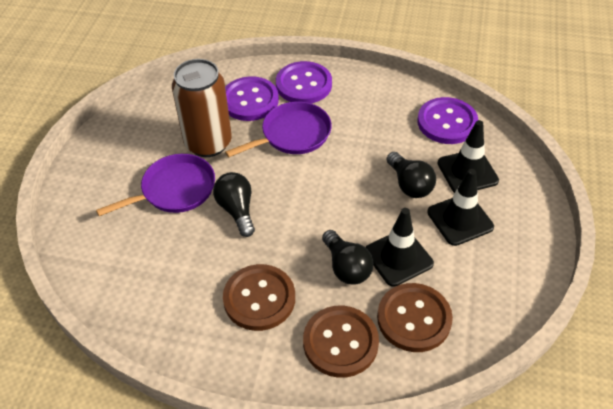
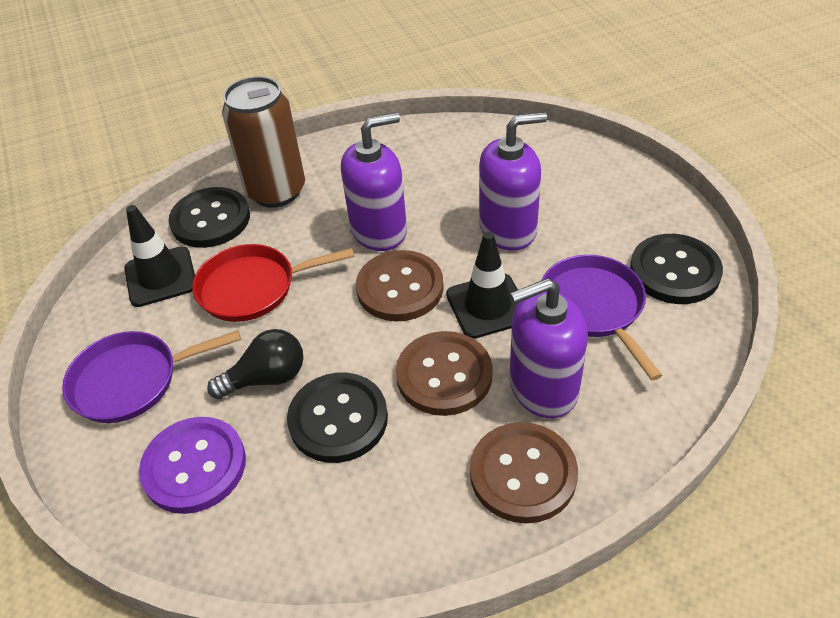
black button: none = 0 -> [169,187,250,248] [287,373,388,463] [630,234,723,304] = 3
black light bulb: [213,172,255,237] [322,230,374,285] [386,152,436,198] = 3 -> [207,329,303,399] = 1
black traffic cone: [365,208,434,287] [427,169,494,246] [438,120,499,193] = 3 -> [124,205,195,307] [446,231,518,339] = 2
purple button: [225,76,279,121] [276,61,332,103] [417,97,478,144] = 3 -> [139,417,246,514] = 1
purple soap dispenser: none = 0 -> [341,112,407,251] [479,112,547,251] [509,278,588,418] = 3
red pan: none = 0 -> [192,244,354,322] = 1

